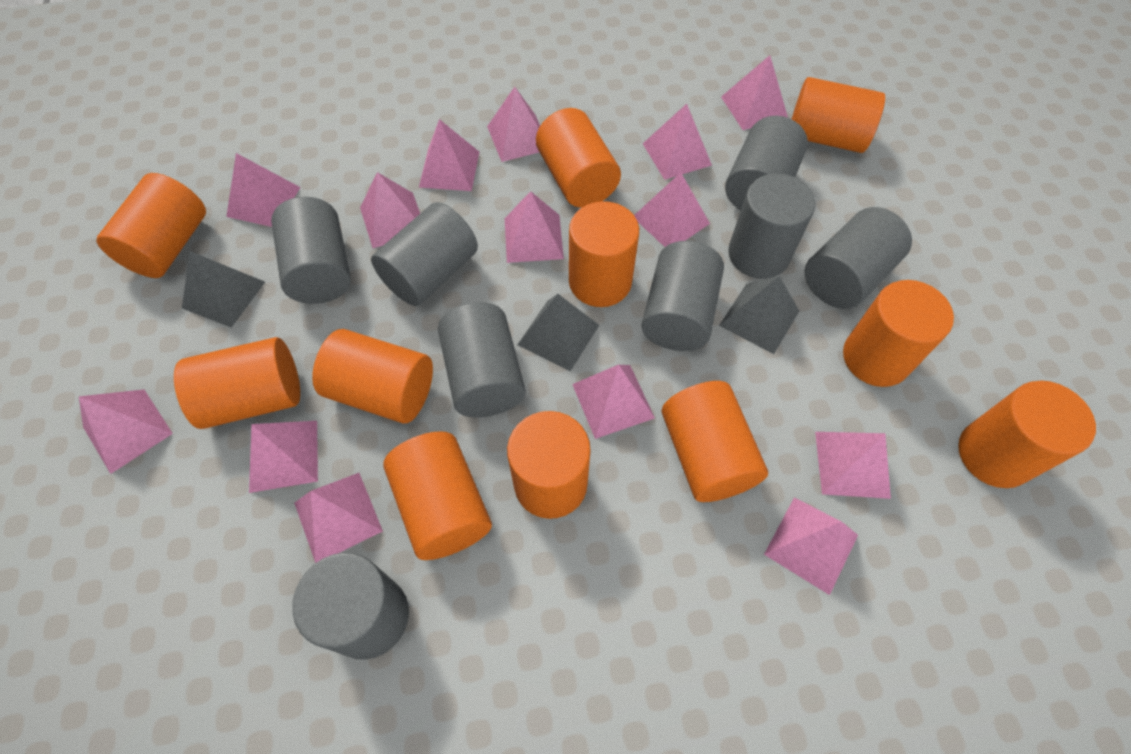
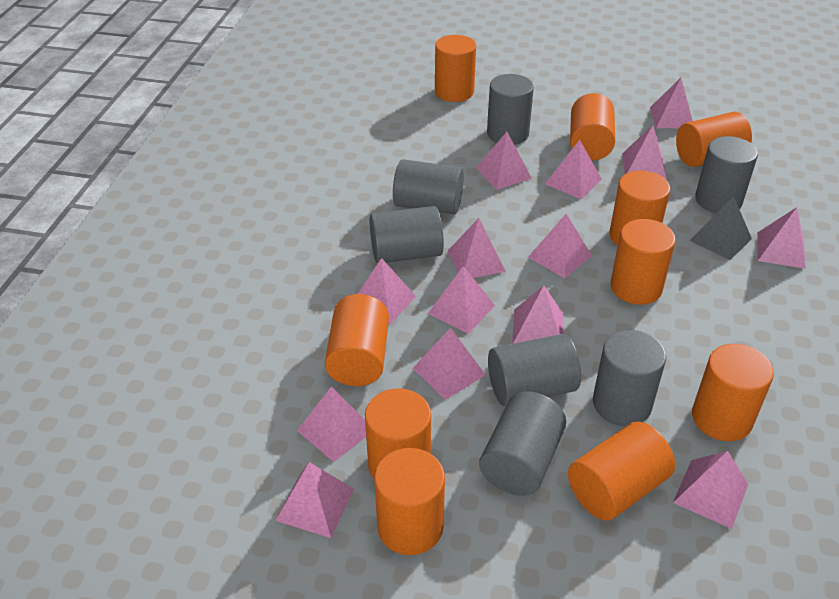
grey cylinder: [271,197,351,304] [292,553,409,660] [371,202,478,306] [438,302,526,417] [641,241,724,351] [725,116,808,210] [728,174,816,279] [805,207,912,309] = 8 -> [370,206,444,263] [393,159,464,214] [479,391,566,496] [487,74,534,145] [488,334,581,406] [593,330,666,426] [695,136,758,213] = 7
grey pyramid: [182,251,265,328] [517,294,599,371] [719,276,799,354] = 3 -> [690,197,752,260] = 1
orange cylinder: [96,173,206,278] [174,337,300,429] [312,329,433,423] [383,431,492,560] [507,411,591,519] [536,108,621,207] [569,201,639,307] [662,381,768,502] [792,77,885,153] [843,280,954,387] [958,381,1096,488] = 11 -> [325,294,389,386] [365,388,431,479] [374,448,445,555] [435,35,476,102] [568,422,675,521] [570,93,615,161] [610,171,670,246] [611,219,676,305] [676,112,752,167] [692,344,774,441] = 10

